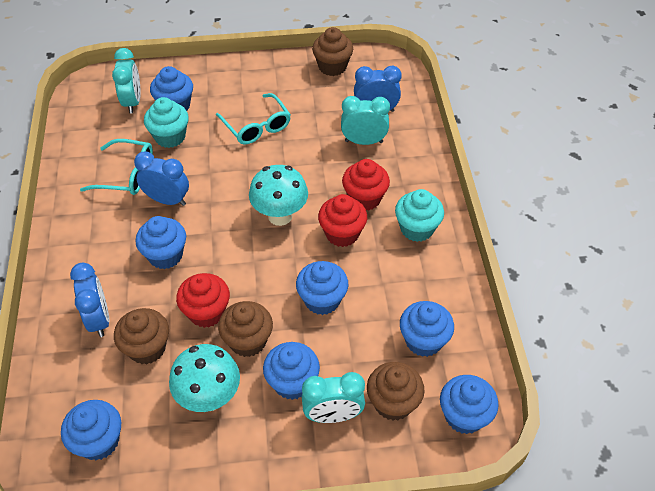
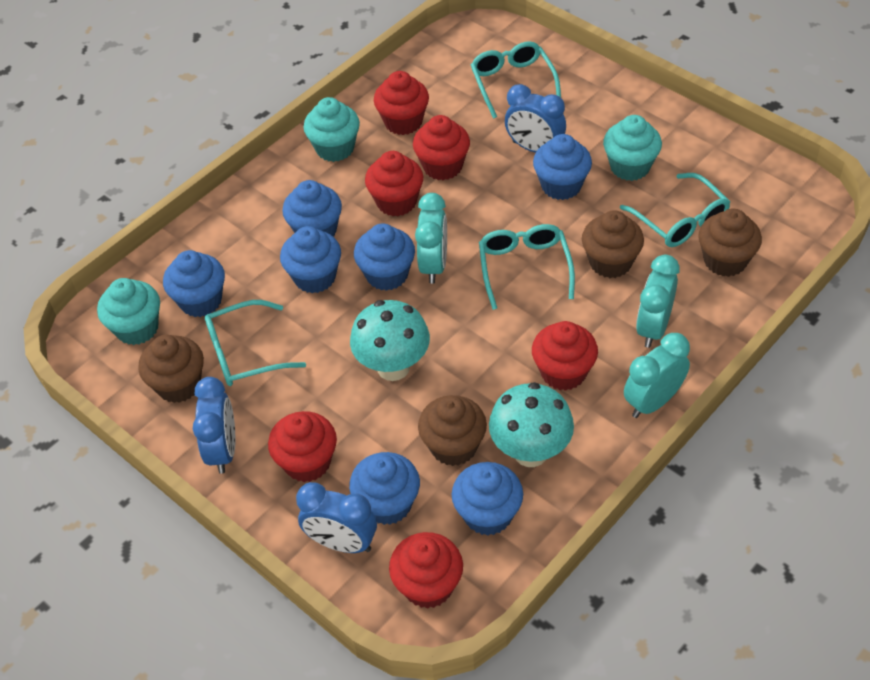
red cupcake: [176,273,230,328] [318,194,367,247] [342,159,390,210] = 3 -> [268,411,337,482] [365,151,423,216] [374,71,429,135] [389,532,463,609] [413,115,470,180] [532,321,598,391] = 6
turquoise cupcake: [144,97,189,148] [395,189,444,242] = 2 -> [97,278,160,345] [303,97,360,162] [603,115,662,181] = 3
turquoise glasses: [80,139,153,195] [216,93,291,145] = 2 -> [205,300,306,386] [471,41,561,118] [479,224,575,310] [620,173,730,247] = 4

